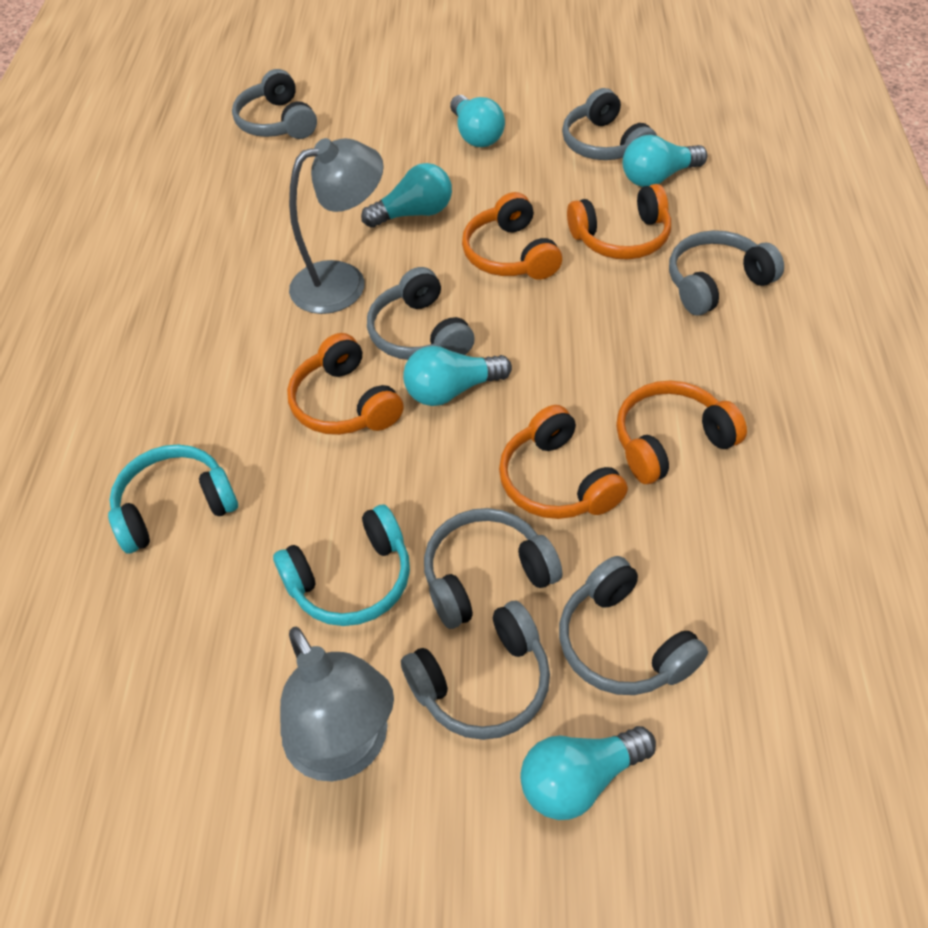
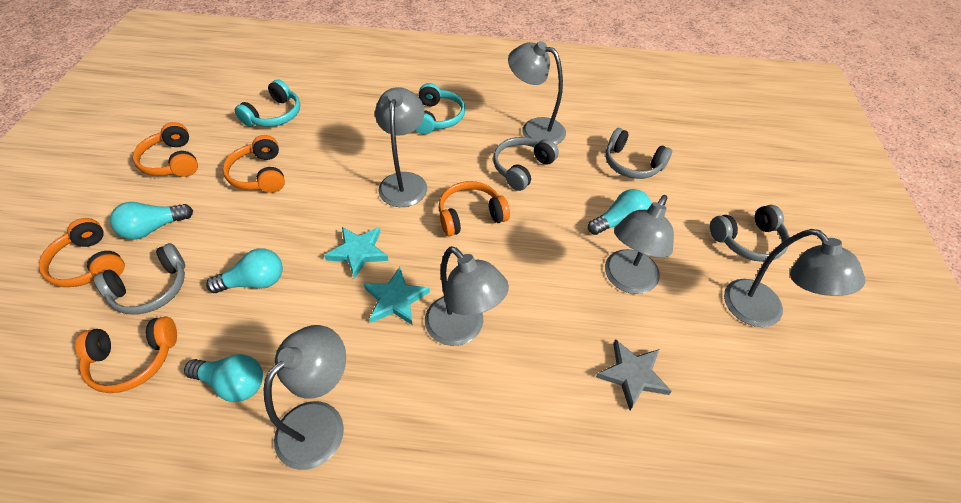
grey headphones: [232,69,317,139] [367,267,475,360] [401,601,550,740] [424,508,563,629] [559,556,708,695] [562,88,657,160] [669,230,784,316] = 7 -> [94,243,185,315] [493,137,559,191] [605,128,672,179] [710,205,790,262] = 4
grey lamp: [280,627,394,781] [289,138,384,314] = 2 -> [264,325,346,470] [375,87,427,207] [425,246,509,346] [508,41,566,145] [605,195,674,294] [724,229,865,327] = 6
grey star: none = 0 -> [596,339,672,410] = 1
turquoise light bulb: [361,163,452,228] [403,346,512,406] [450,95,505,147] [520,726,656,820] [623,135,707,187] = 5 -> [110,202,193,240] [184,354,263,402] [206,248,283,293] [588,189,652,235] = 4
turquoise star: none = 0 -> [324,227,389,279] [364,267,430,325] = 2

